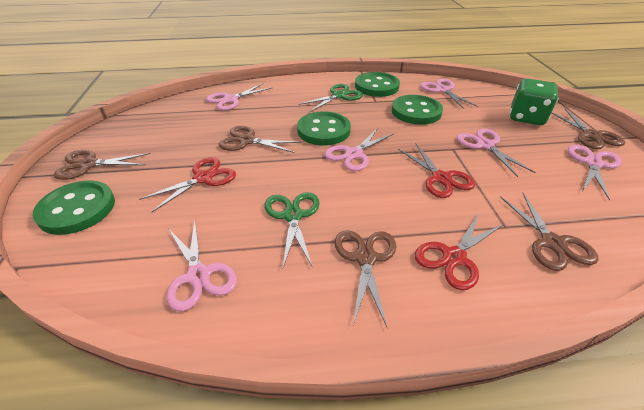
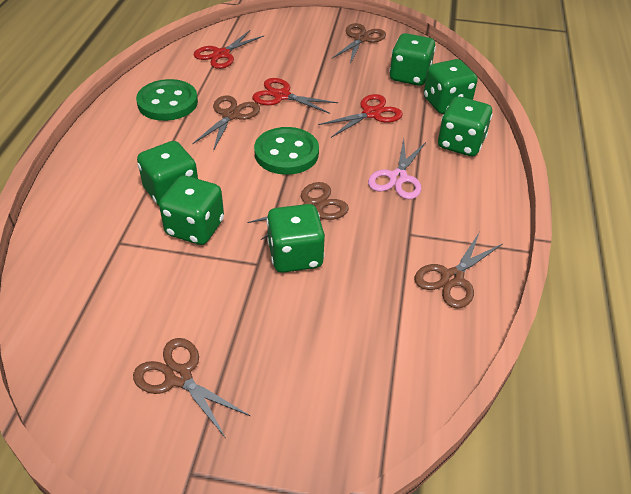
green button: [33,180,115,235] [297,111,351,145] [355,72,400,97] [392,95,443,125] = 4 -> [136,79,198,121] [254,127,319,175] = 2
green dice: [510,78,558,125] = 1 -> [137,141,198,206] [159,176,224,245] [267,204,325,273] [389,33,436,86] [424,59,478,114] [438,97,493,156] = 6
green scissors: [265,192,320,268] [299,84,363,112] = 2 -> none = 0
pink scissors: [167,220,237,311] [206,83,273,110] [325,129,394,171] [420,79,479,109] [457,128,535,177] [568,145,622,200] = 6 -> [368,139,426,199] = 1

